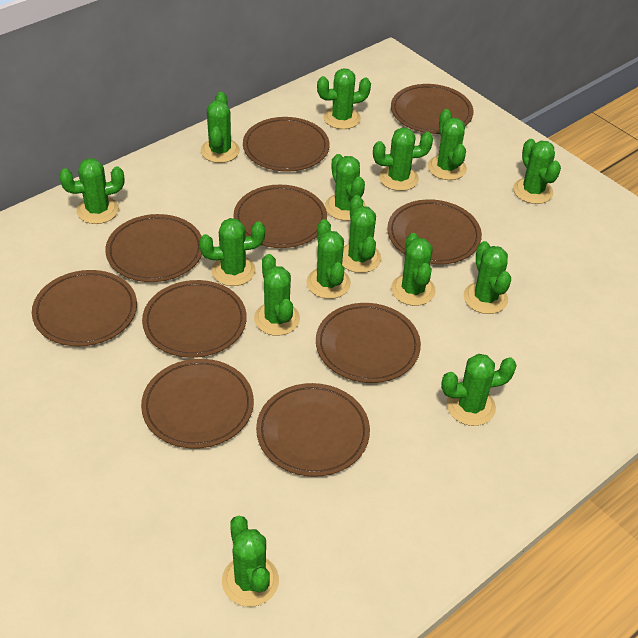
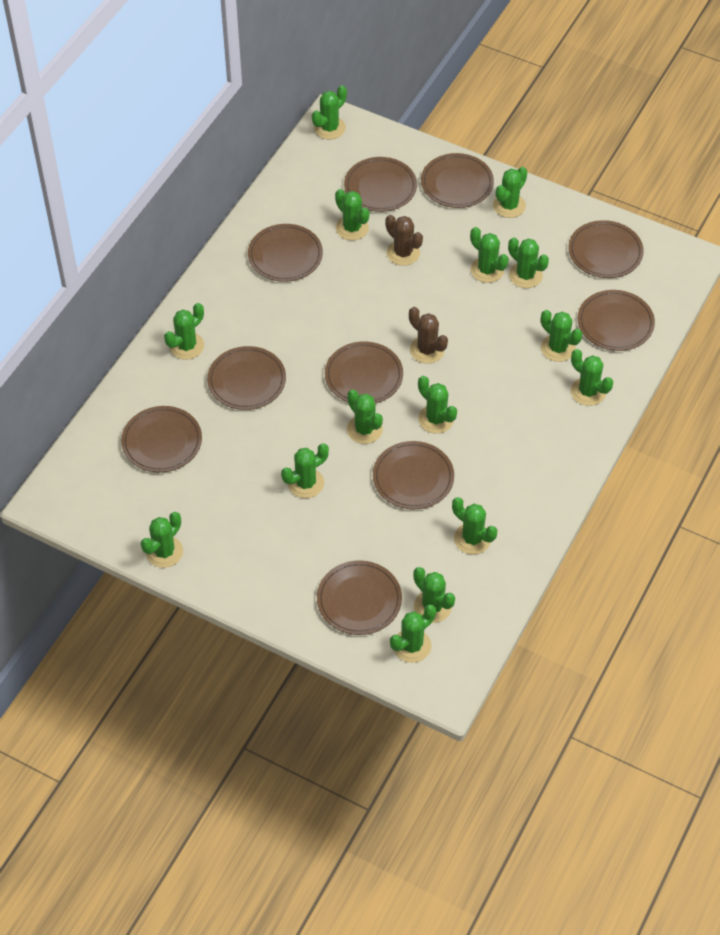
brown cactus: none = 0 -> [385,215,423,266] [409,307,448,363] = 2

